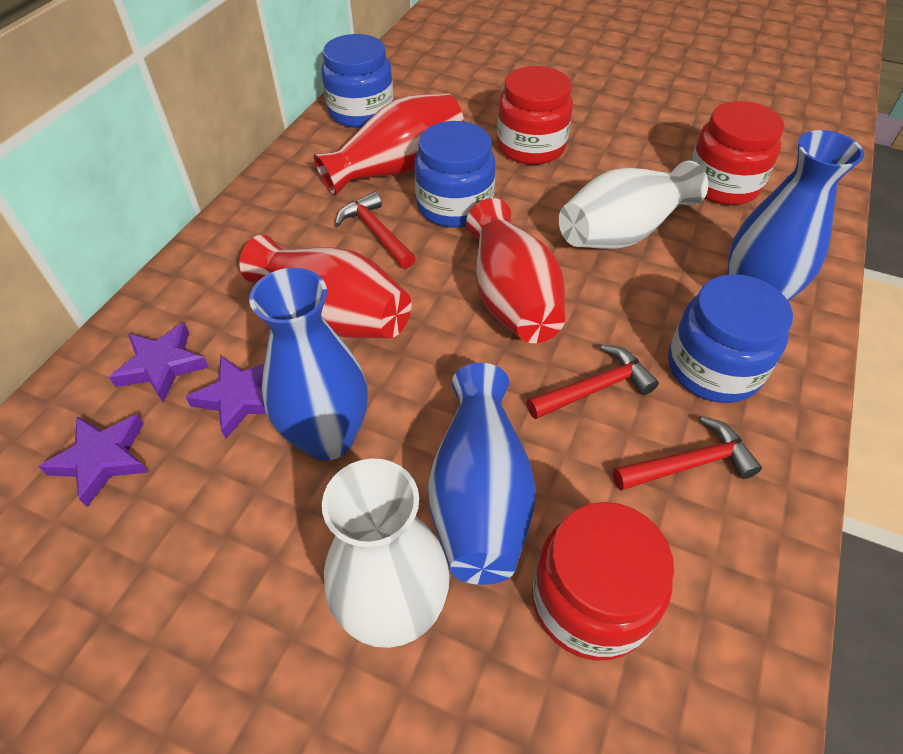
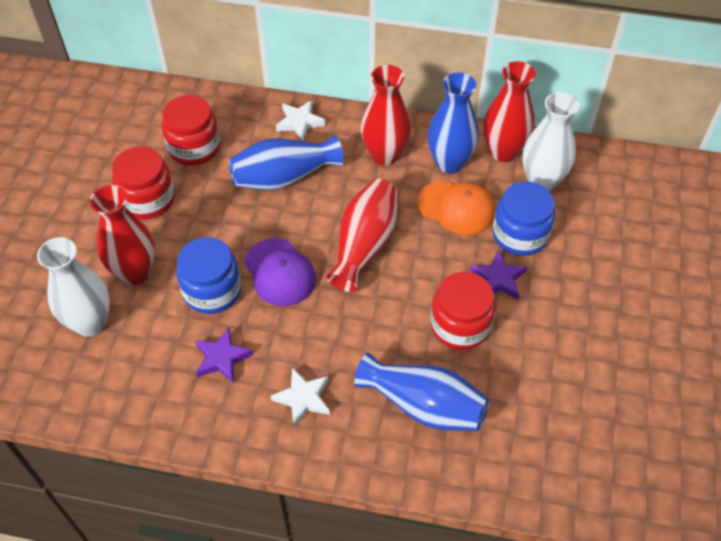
blue jar: [321,34,394,128] [414,121,495,228] [668,274,793,403] = 3 -> [176,237,241,314] [493,181,555,256] = 2
orange cap: none = 0 -> [417,180,495,235] = 1
purple cap: none = 0 -> [244,238,316,306] = 1
purple star: [39,414,149,507] [109,323,209,403] [186,356,266,439] = 3 -> [195,328,253,383] [470,251,527,299] = 2
red hammer: [335,191,416,269] [527,345,659,419] [613,416,762,490] = 3 -> none = 0
red vase: [240,235,412,338] [314,93,464,196] [466,198,565,343] = 3 -> [89,185,155,285] [326,179,397,292] [361,65,411,166] [484,61,536,162] = 4
white star: none = 0 -> [271,368,330,427] [276,100,325,141] = 2

